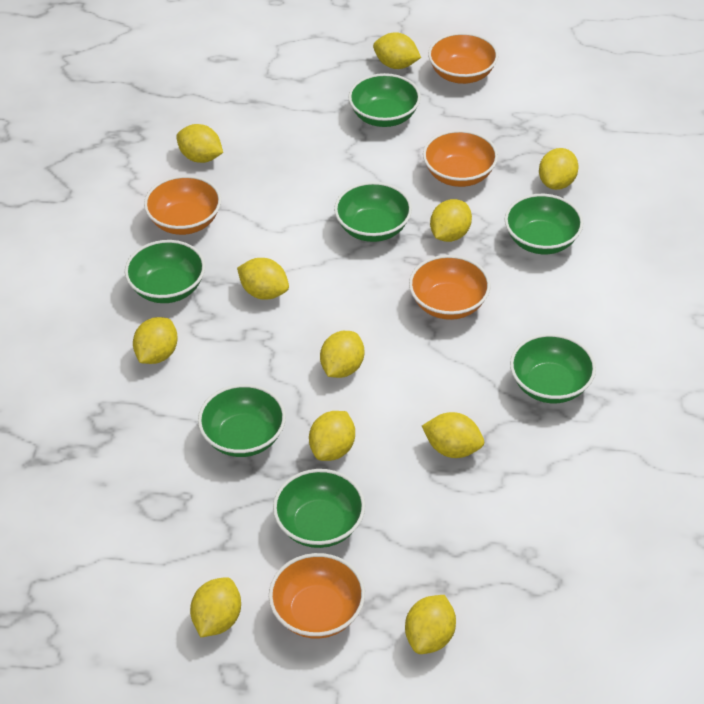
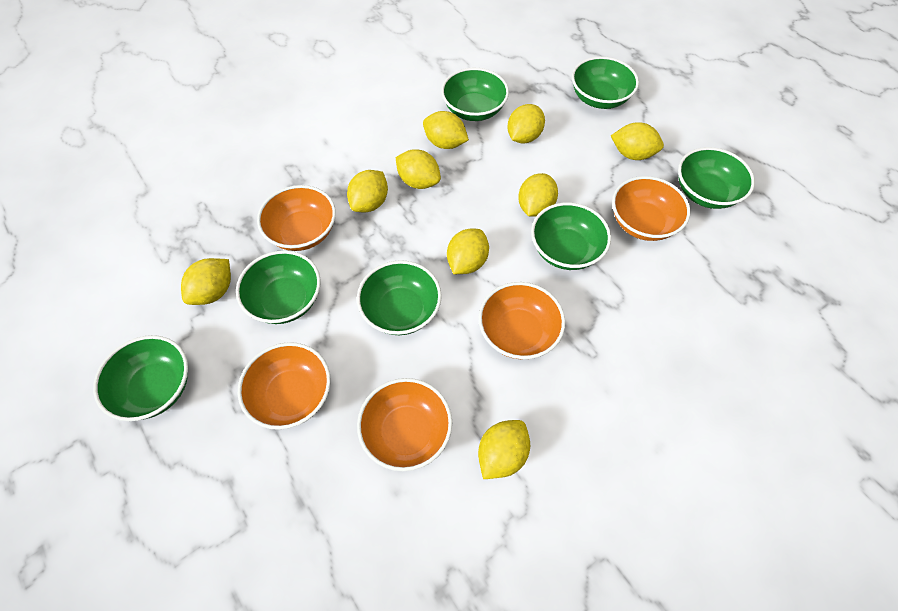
yellow lemon: [133,317,178,364] [176,124,223,163] [190,577,241,637] [237,258,289,300] [309,411,355,461] [320,331,364,378] [373,32,421,69] [405,595,456,654] [422,412,484,458] [430,199,472,242] [539,148,579,190] = 11 -> [181,258,231,305] [347,170,388,212] [396,149,441,189] [423,111,469,149] [447,228,489,274] [478,420,530,479] [507,104,545,143] [518,173,558,216] [611,122,664,160] = 9

